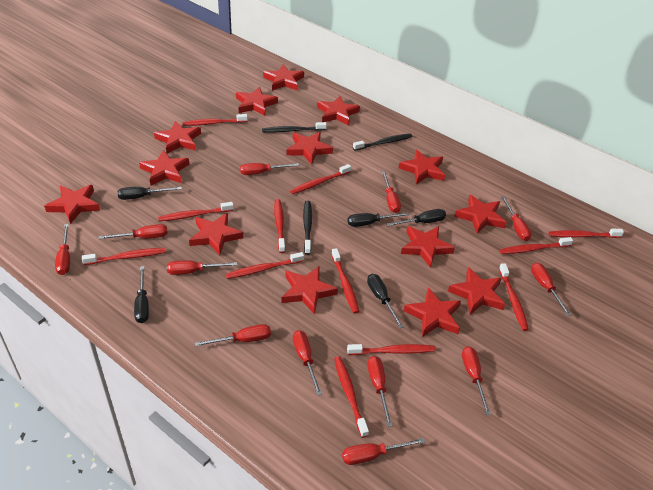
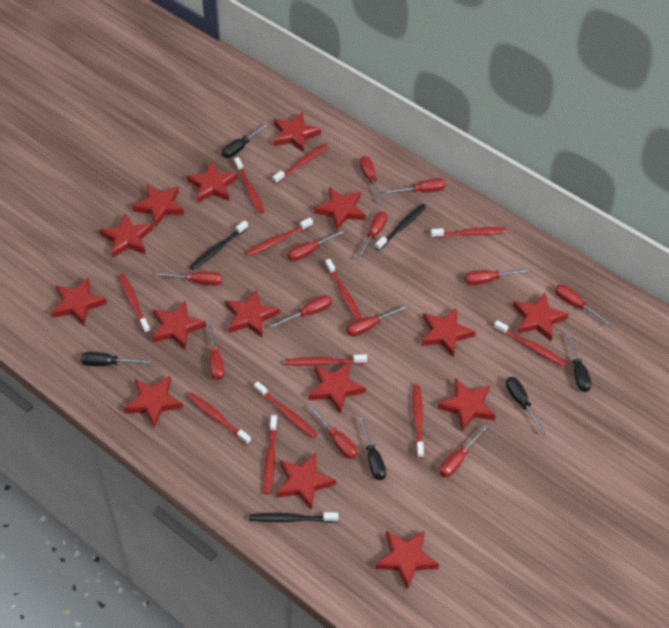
red star: [44,185,100,224] [139,150,189,186] [154,121,201,154] [189,213,243,255] [236,87,278,116] [263,64,304,91] [281,266,338,315] [287,132,333,165] [317,96,360,125] [399,150,445,185] [401,226,455,268] [404,287,461,337] [448,267,505,315] [454,195,507,234] = 14 -> [51,277,107,325] [100,213,153,258] [123,376,183,428] [132,184,184,227] [152,300,206,350] [187,161,238,203] [225,289,280,337] [274,112,321,152] [276,453,336,510] [308,362,366,414] [314,187,366,230] [375,531,439,590] [421,307,476,357] [437,378,496,431] [513,293,569,341] = 15

